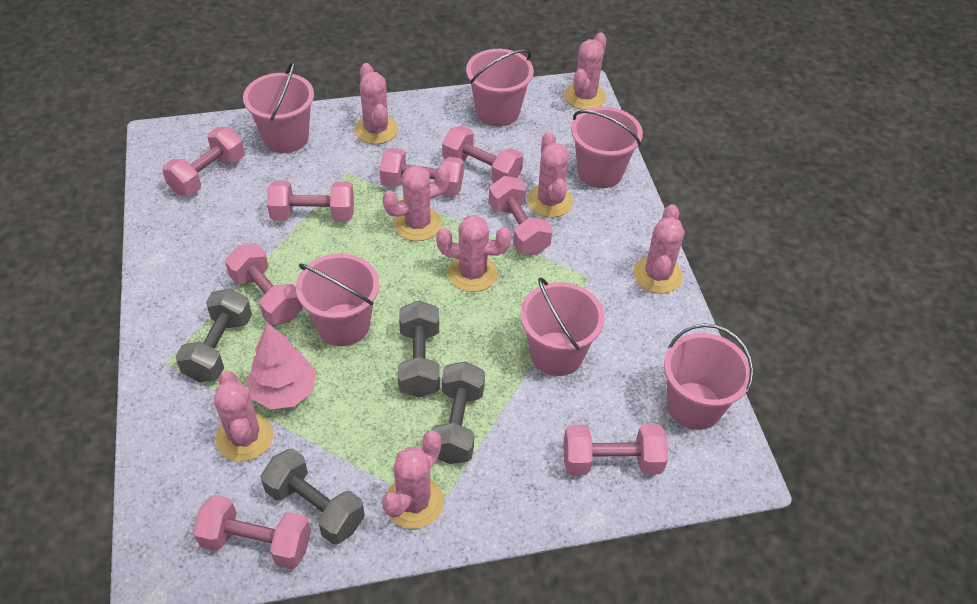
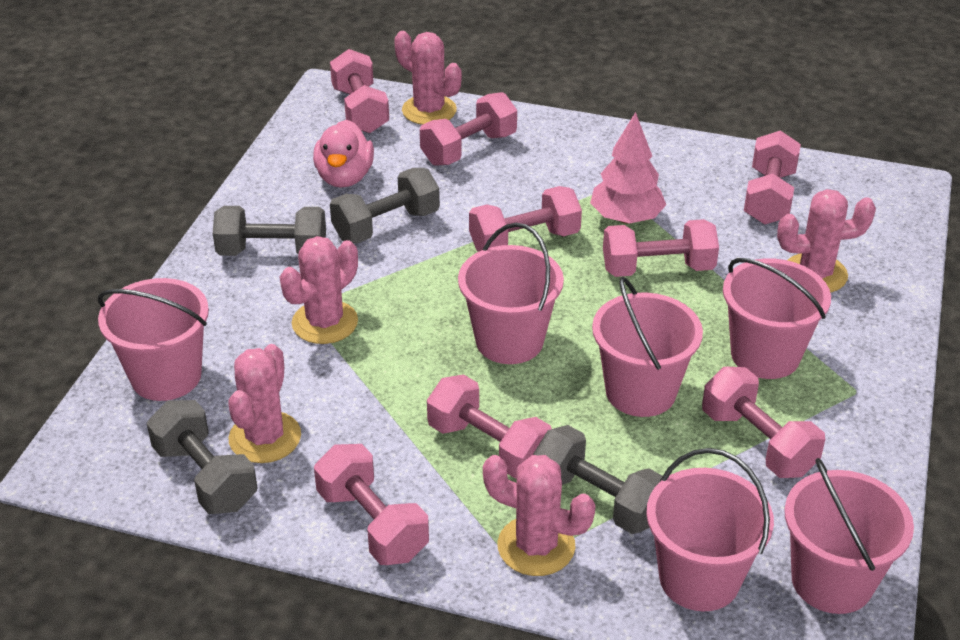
pink cactus: [214,370,273,462] [354,63,398,144] [382,165,450,241] [382,431,444,529] [436,215,512,292] [527,132,573,217] [564,33,607,110] [634,204,684,294] = 8 -> [228,344,301,463] [280,236,358,344] [394,31,462,125] [483,455,596,576] [777,189,876,293] = 5
pink duck: none = 0 -> [313,120,374,187] = 1

